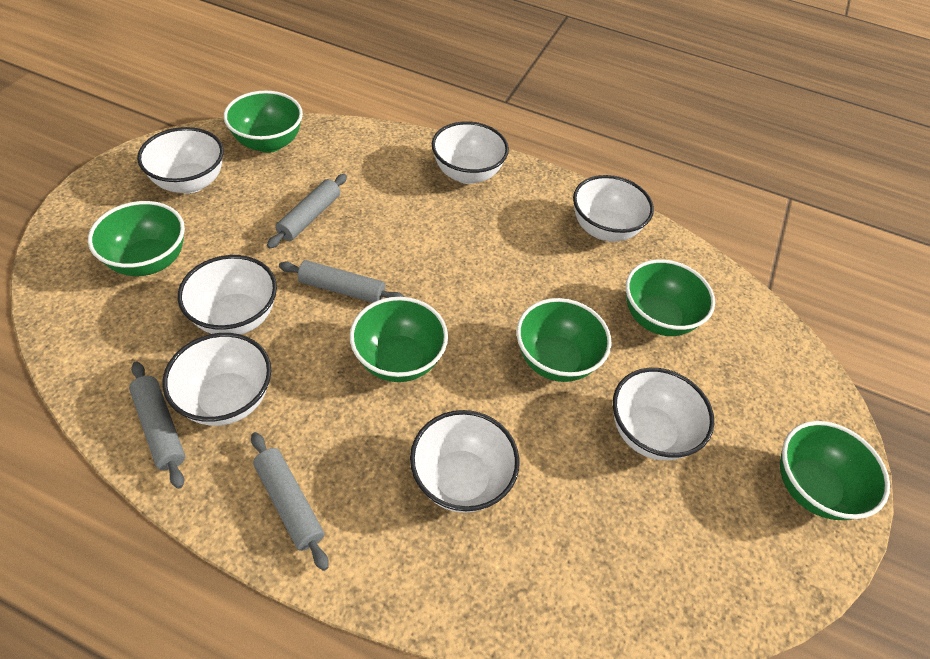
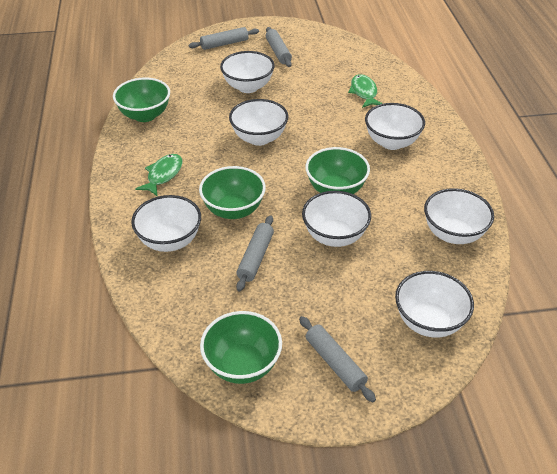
green bowl: [88,201,185,276] [224,91,303,153] [350,297,448,382] [516,298,612,382] [626,259,715,336] [780,421,890,520] = 6 -> [113,77,170,122] [199,166,266,219] [200,311,282,384] [305,147,370,194] = 4
green fish: none = 0 -> [135,154,183,197] [348,74,383,108] = 2

